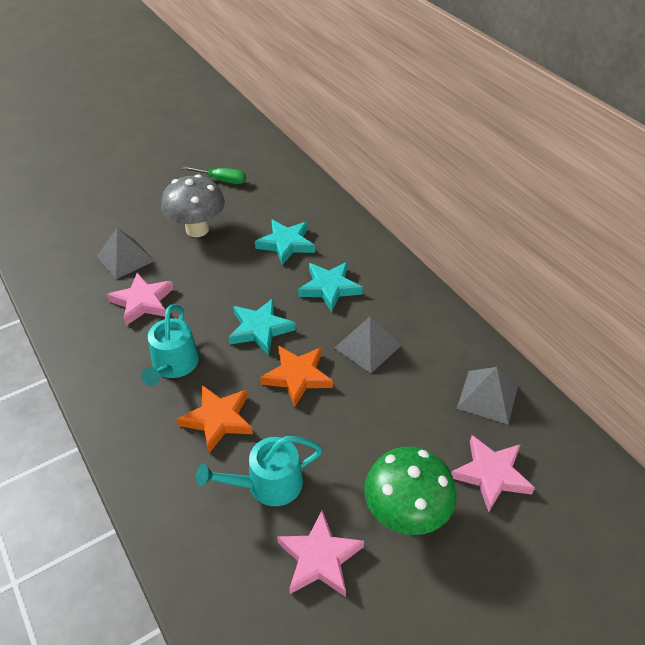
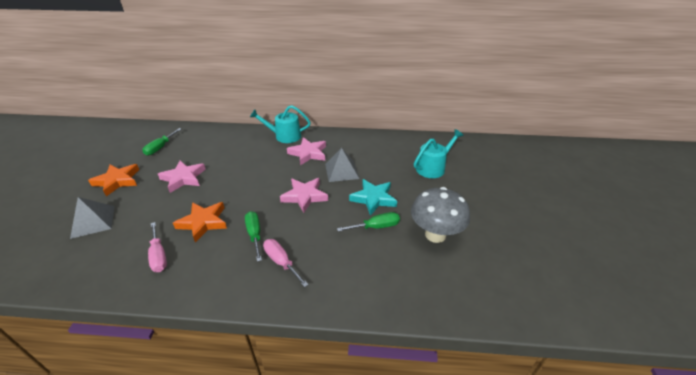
green mushroom: [364,447,457,535] = 1 -> none = 0
green screwdriver: [182,166,246,184] = 1 -> [142,128,181,156] [245,211,262,262] [337,212,400,232] = 3
grey pyramid: [97,228,154,279] [334,317,402,373] [457,367,518,424] = 3 -> [70,197,115,239] [325,148,359,182] = 2
pink screwdriver: none = 0 -> [148,222,167,272] [263,239,309,287] = 2
turquoise star: [229,298,296,355] [255,220,315,265] [298,262,363,312] = 3 -> [349,179,397,216] = 1

